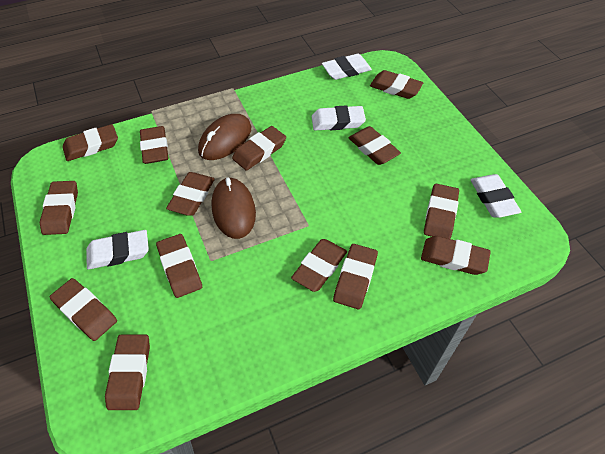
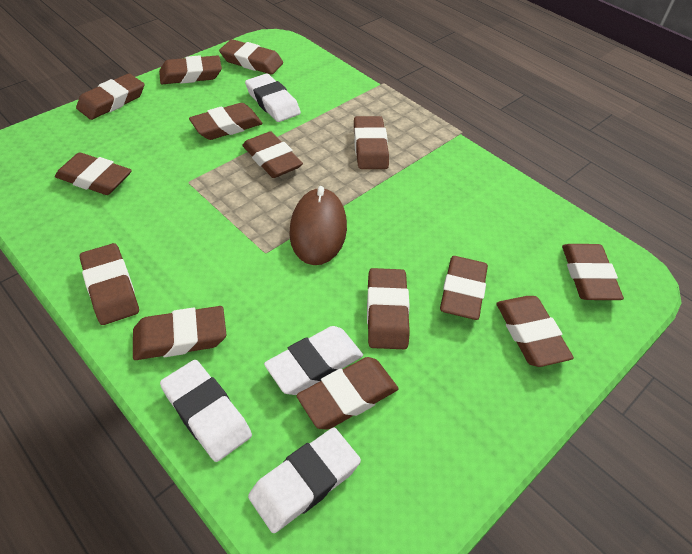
brown mouse: [198,114,251,160] [211,177,256,239] = 2 -> [289,186,347,265] = 1

